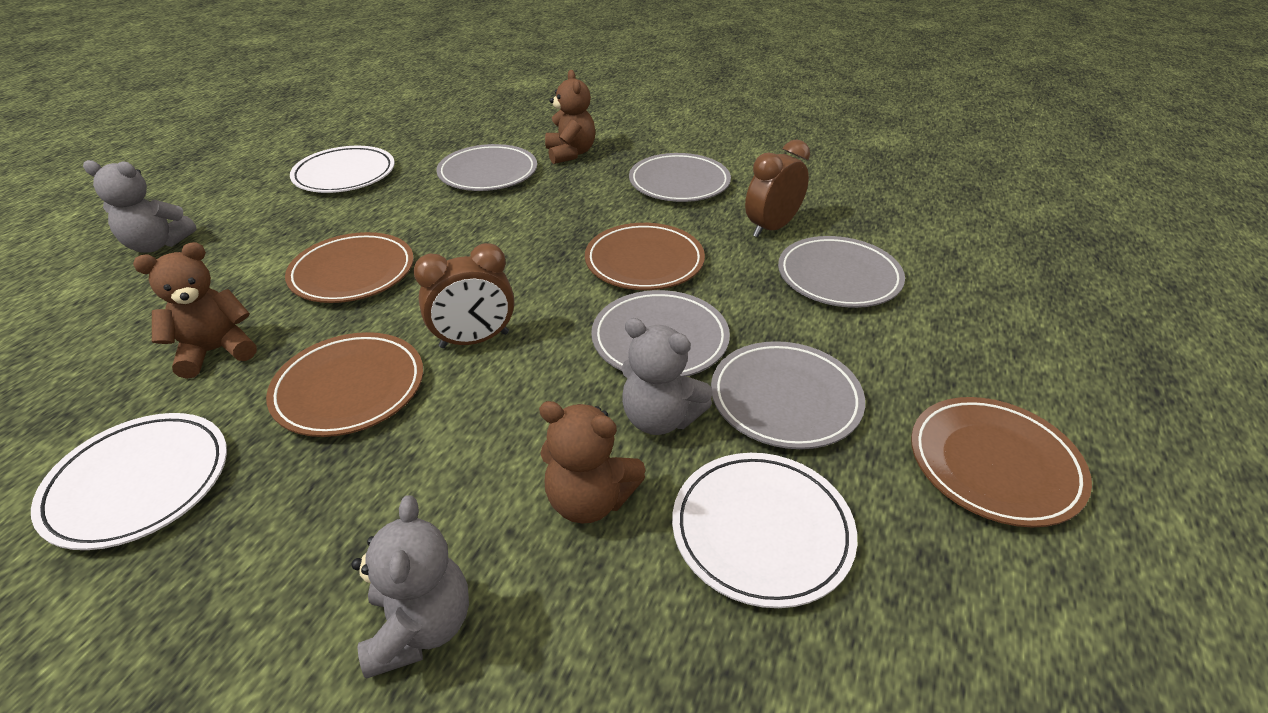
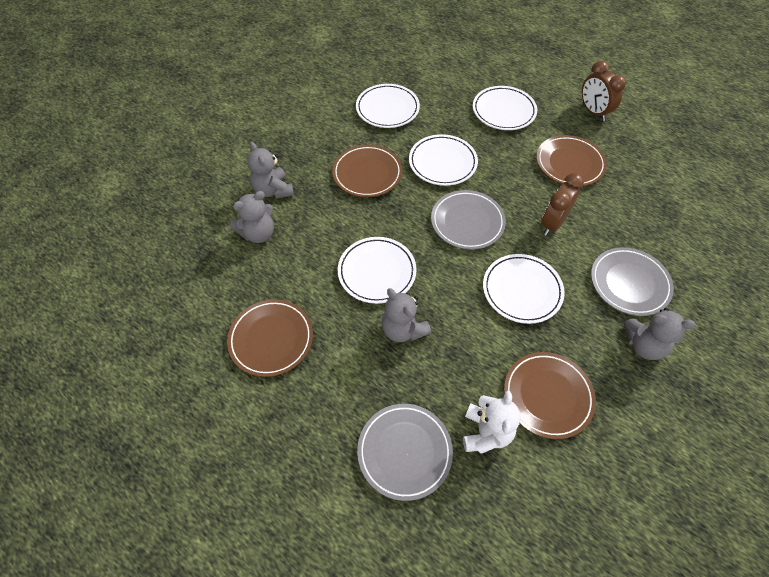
brown teddy bear: [133,242,257,379] [539,401,646,523] [545,70,595,164] = 3 -> none = 0
grey plate: [436,144,537,191] [591,290,730,377] [629,153,731,202] [711,341,865,449] [778,236,905,308] = 5 -> [357,404,453,501] [431,190,506,250] [591,247,674,316] = 3
grey teddy bear: [83,160,197,253] [352,495,469,679] [622,318,713,435] = 3 -> [229,191,274,243] [248,142,294,199] [382,288,431,342] [624,308,695,360] = 4
white plate: [31,413,227,550] [290,146,395,193] [672,453,857,608] = 3 -> [338,237,417,304] [356,84,420,128] [409,134,478,186] [473,86,537,130] [483,254,565,324] = 5
white teddy bear: none = 0 -> [463,391,521,454] = 1

